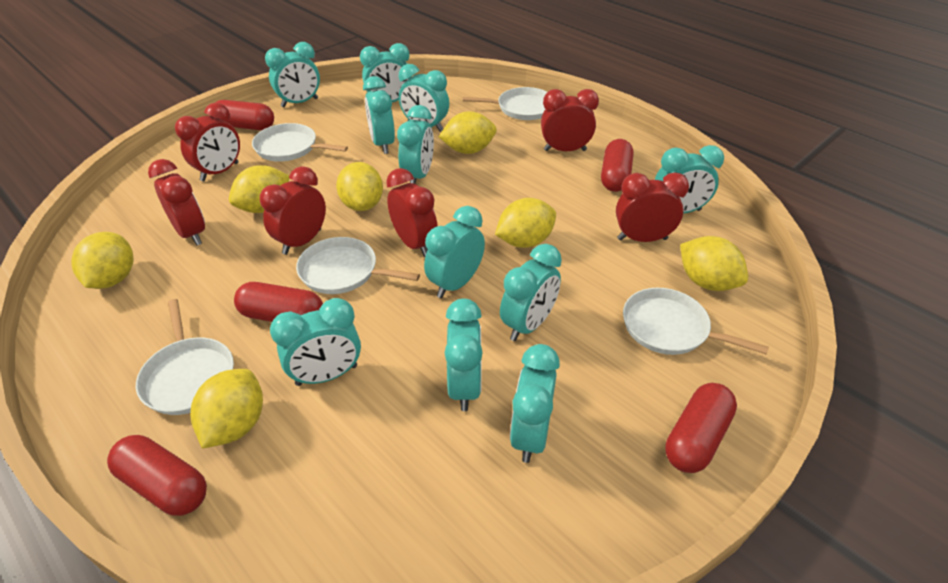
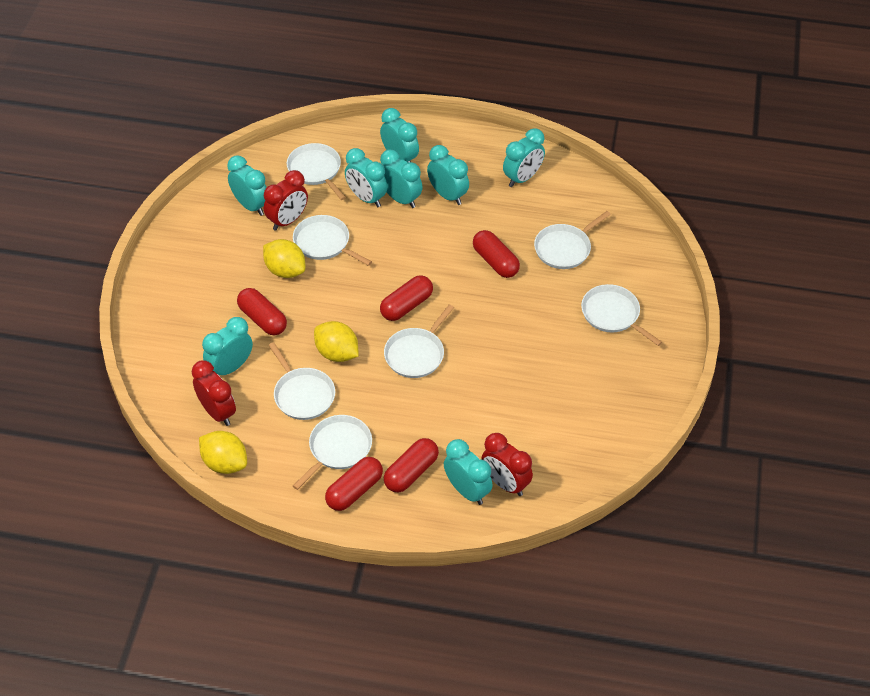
red clock: [148,159,205,245] [175,103,240,181] [260,166,326,255] [386,168,438,257] [541,89,599,151] [616,172,689,242] = 6 -> [192,360,236,426] [264,170,308,231] [481,433,533,496] = 3
turquoise clock: [265,42,320,107] [270,298,361,386] [360,43,412,102] [363,76,395,154] [397,105,434,184] [399,64,449,132] [424,206,485,298] [445,299,483,411] [500,244,562,341] [510,344,560,463] [655,145,724,214] = 11 -> [202,317,253,376] [227,155,267,216] [345,148,387,207] [380,108,419,162] [380,149,423,208] [427,145,469,205] [444,439,492,505] [503,128,545,187] = 8
white pan: [136,299,234,415] [252,123,348,162] [296,237,420,294] [463,87,547,120] [623,288,769,355] = 5 -> [268,342,335,420] [287,143,346,200] [293,215,372,266] [293,415,372,490] [384,304,454,378] [534,211,611,269] [581,284,662,346] = 7
yellow lemon: [71,232,133,289] [190,369,263,448] [229,165,289,213] [336,162,383,211] [439,111,497,154] [495,198,556,248] [680,236,748,291] = 7 -> [199,431,247,474] [263,239,305,278] [314,321,359,362] = 3

